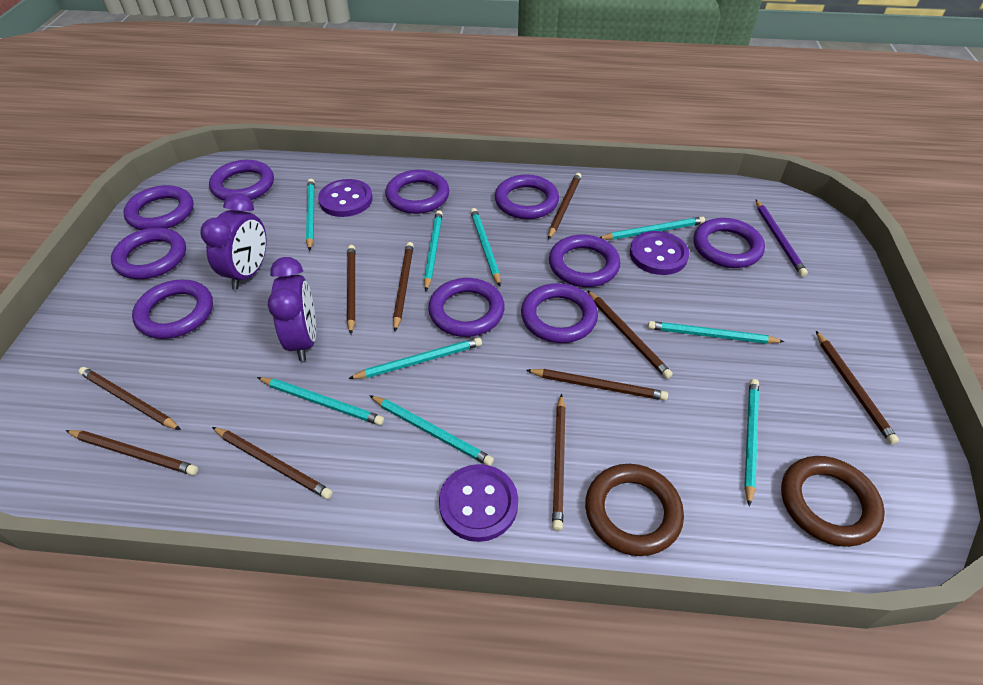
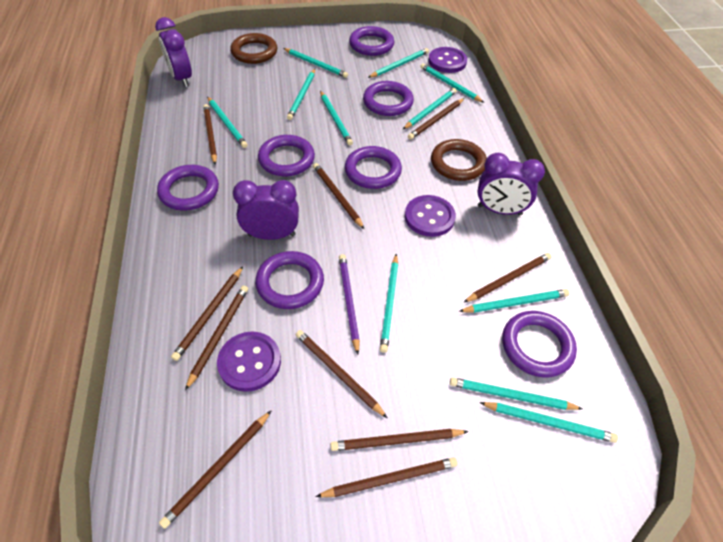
purple clock: [200,193,266,290] [268,257,316,361] = 2 -> [155,17,192,87] [233,180,299,240] [477,153,545,215] = 3
purple ring: [111,228,186,279] [123,185,194,230] [132,279,213,339] [209,160,274,201] [385,170,450,214] [428,278,505,337] [495,174,559,219] [521,283,598,343] [549,235,621,287] [693,218,765,268] = 10 -> [157,165,219,211] [255,251,324,309] [258,135,315,177] [345,146,402,189] [349,26,394,56] [363,81,414,116] [502,311,577,378] = 7
turquoise pencil: [257,377,384,425] [306,179,315,251] [348,338,482,379] [369,395,494,466] [424,210,443,291] [470,208,501,286] [599,216,705,240] [648,321,785,344] [744,379,759,507] = 9 -> [207,97,247,148] [283,48,348,78] [287,69,315,120] [320,91,353,145] [368,48,429,78] [380,254,398,353] [403,88,457,129] [420,63,484,103] [450,377,582,410] [459,289,569,313] [479,402,618,443] = 11

